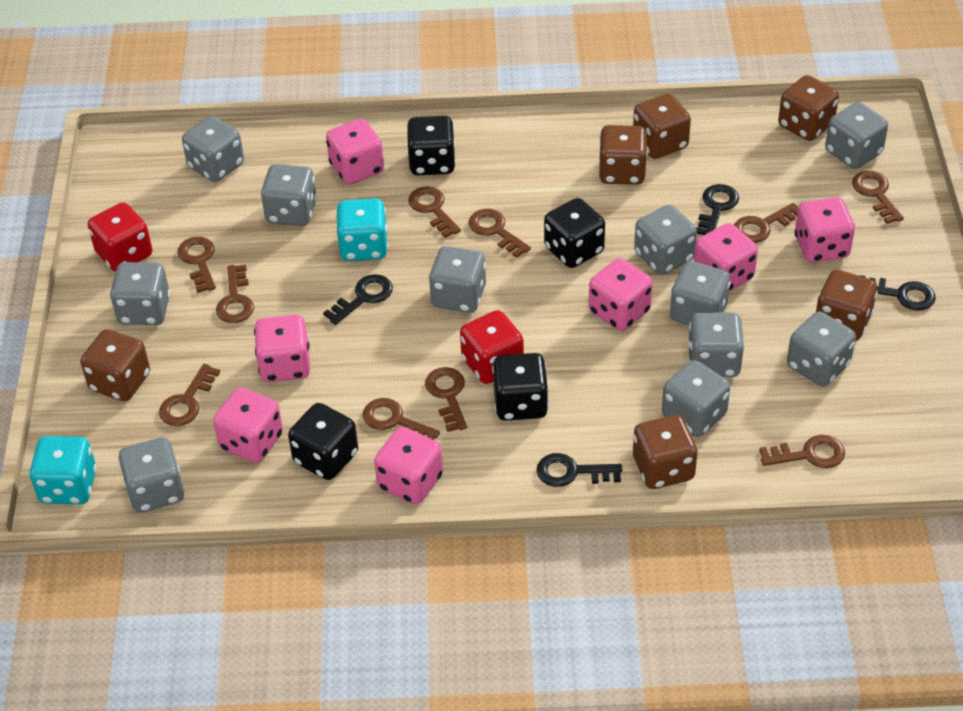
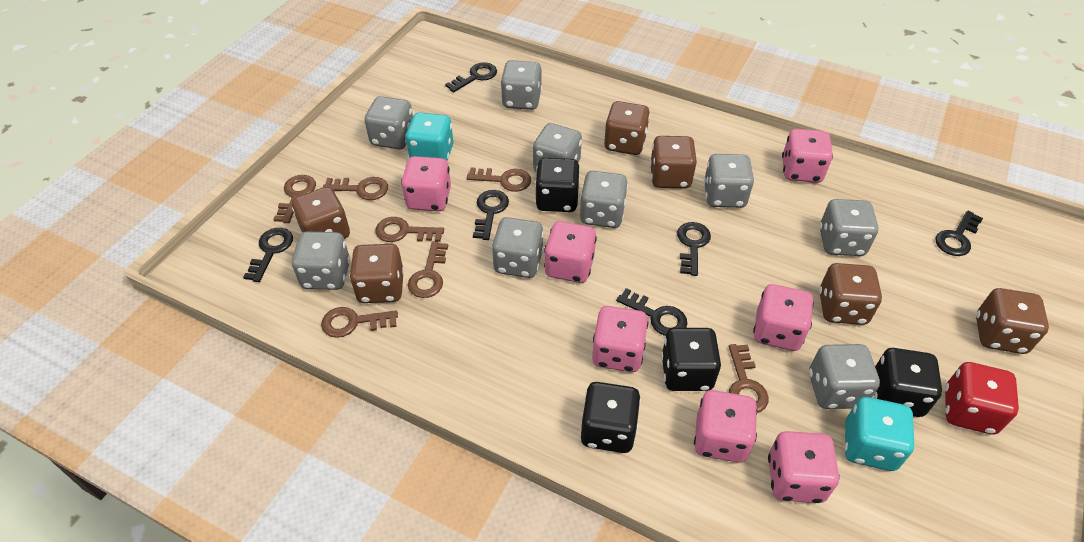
black key: [323,274,393,325] [536,453,622,487] [696,184,739,235] [859,275,936,311] = 4 -> [243,228,293,282] [445,62,497,93] [473,190,509,240] [616,288,687,336] [677,222,711,276] [936,210,983,256] = 6
brown key: [159,364,220,426] [178,237,216,293] [216,265,254,323] [363,398,440,440] [408,186,461,238] [425,367,467,432] [469,209,531,258] [734,203,798,243] [759,435,845,468] [852,171,904,224] = 10 -> [273,175,316,223] [321,307,398,338] [323,177,388,200] [376,217,444,242] [408,241,448,298] [467,167,531,192] [729,344,769,413] = 7
grey dice: [110,262,170,325] [118,437,184,513] [182,116,244,182] [261,164,317,226] [429,246,486,313] [634,205,697,275] [662,360,730,437] [670,261,731,325] [688,313,745,377] [787,311,856,387] [825,102,888,169] = 11 -> [291,231,350,290] [365,96,413,149] [492,217,544,278] [501,60,542,110] [533,123,582,172] [580,171,628,228] [704,154,754,208] [809,344,880,409] [819,199,878,256] = 9
red dice: [88,203,152,272] [460,310,524,384] = 2 -> [945,362,1019,435] = 1

